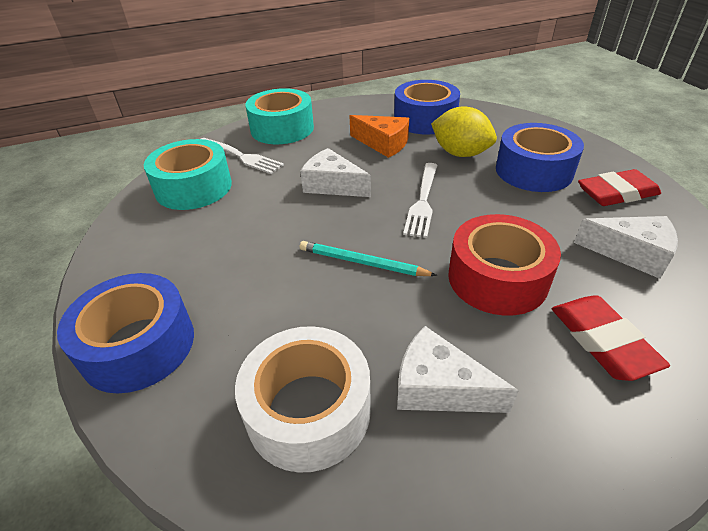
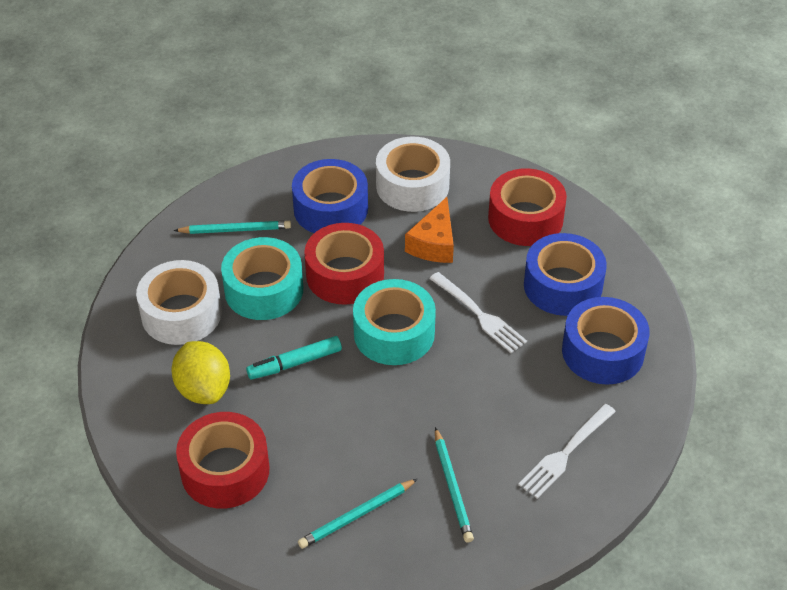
red eraser: [552,295,670,381] [578,169,661,206] = 2 -> none = 0
red tape: [448,214,561,316] = 1 -> [176,412,270,509] [304,223,384,304] [488,168,567,246] = 3
turquoise marker: none = 0 -> [246,336,342,380] = 1
turquoise pencil: [300,241,437,276] = 1 -> [174,221,291,234] [298,479,418,549] [435,427,474,543] = 3
white cheese: [300,148,371,197] [397,326,519,413] [574,216,678,279] = 3 -> none = 0
white tape: [235,326,371,473] = 1 -> [136,260,222,345] [376,137,450,212] = 2

